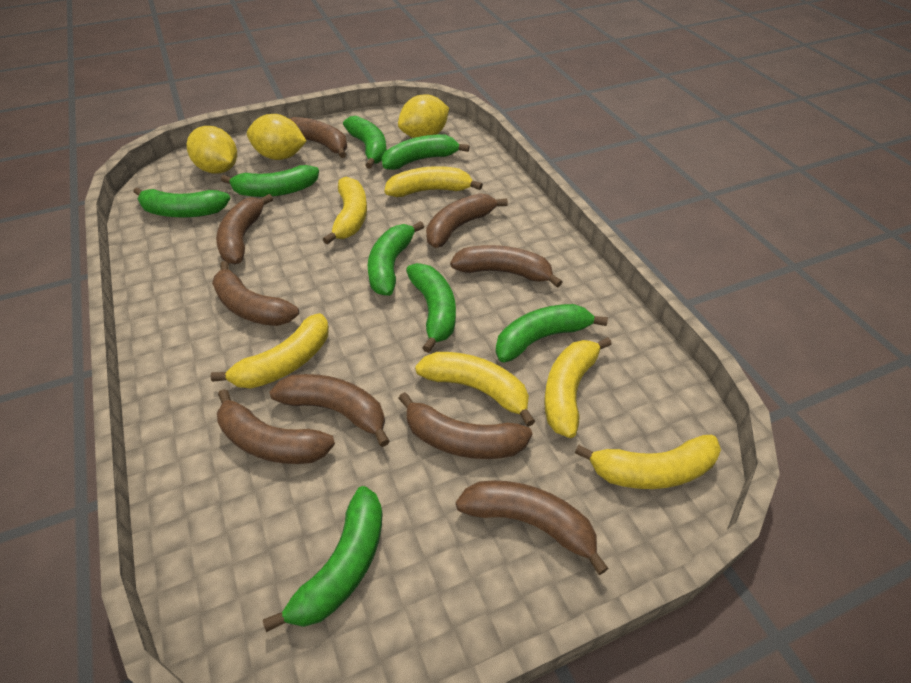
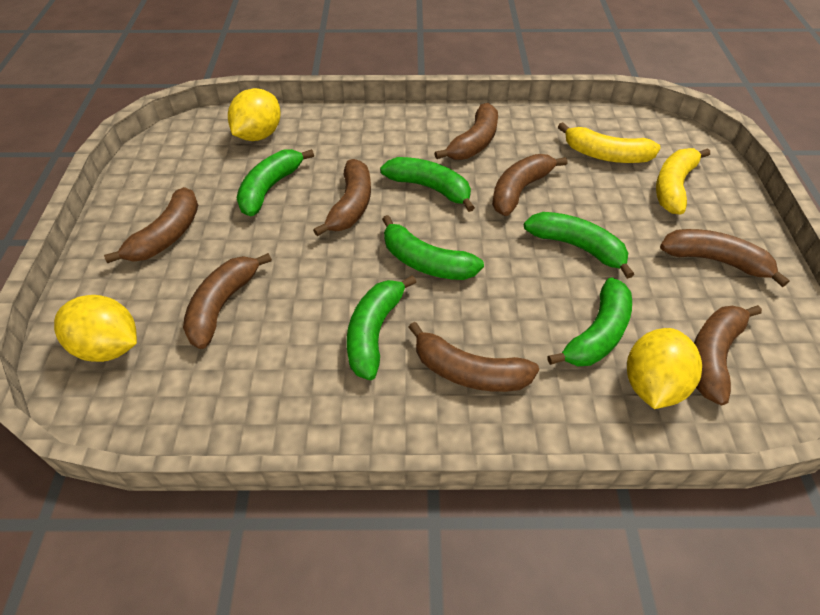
brown banana: [212,261,299,326] [216,194,273,264] [217,389,335,464] [270,374,390,447] [289,117,347,158] [398,392,533,459] [426,193,508,248] [450,245,562,288] [456,480,609,575] = 9 -> [104,187,198,263] [183,253,272,349] [313,159,371,237] [408,322,539,392] [435,103,498,160] [492,154,567,216] [660,229,790,287] [694,305,762,406] = 8
green banana: [133,187,231,218] [221,165,319,197] [263,486,383,632] [343,116,386,169] [368,221,424,296] [382,135,470,170] [406,263,456,353] [496,304,608,362] = 8 -> [237,149,314,216] [347,275,416,380] [380,157,475,212] [382,215,484,280] [524,212,634,279] [547,277,632,366] = 6
yellow banana: [210,313,329,388] [323,177,367,245] [384,166,483,197] [415,352,535,427] [544,337,612,438] [575,435,721,489] = 6 -> [558,122,661,163] [656,148,710,215] = 2

